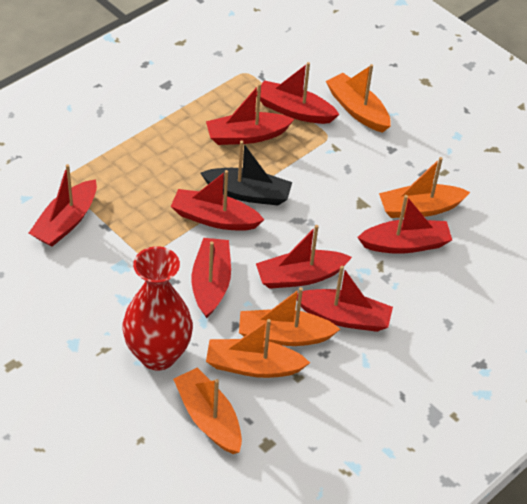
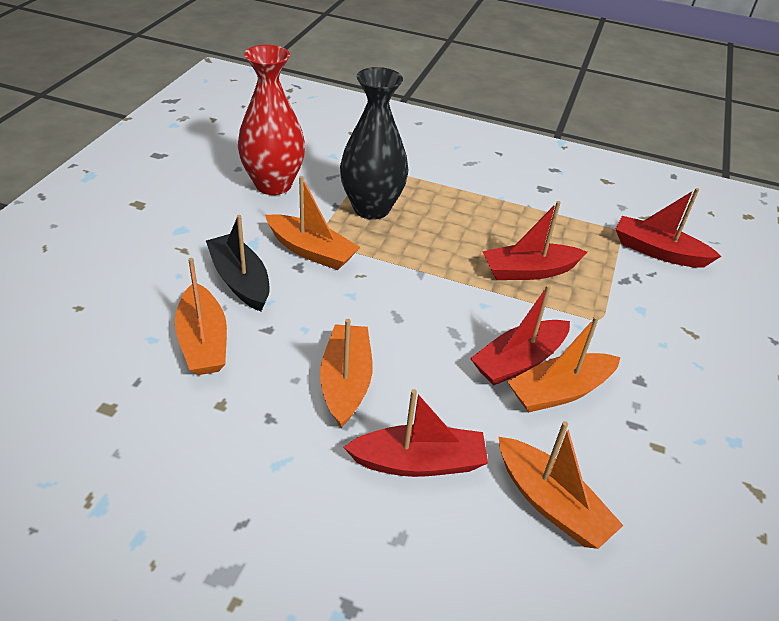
black vase: none = 0 -> [340,67,408,220] = 1
red boat: [29,164,97,247] [171,170,264,231] [191,238,231,318] [206,83,294,145] [256,62,340,124] [256,225,352,289] [296,266,393,332] [357,195,452,254] = 8 -> [343,389,488,477] [470,284,570,385] [482,201,587,280] [616,188,721,268] = 4

